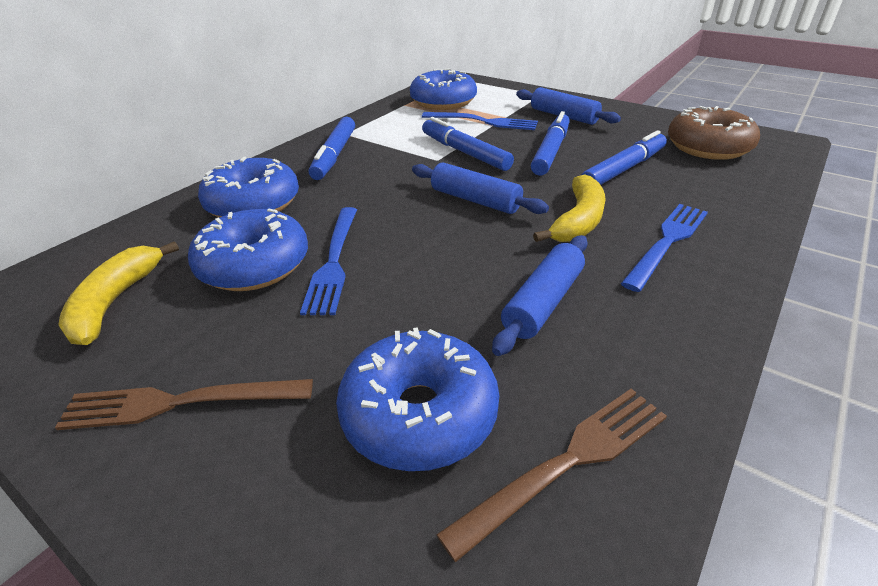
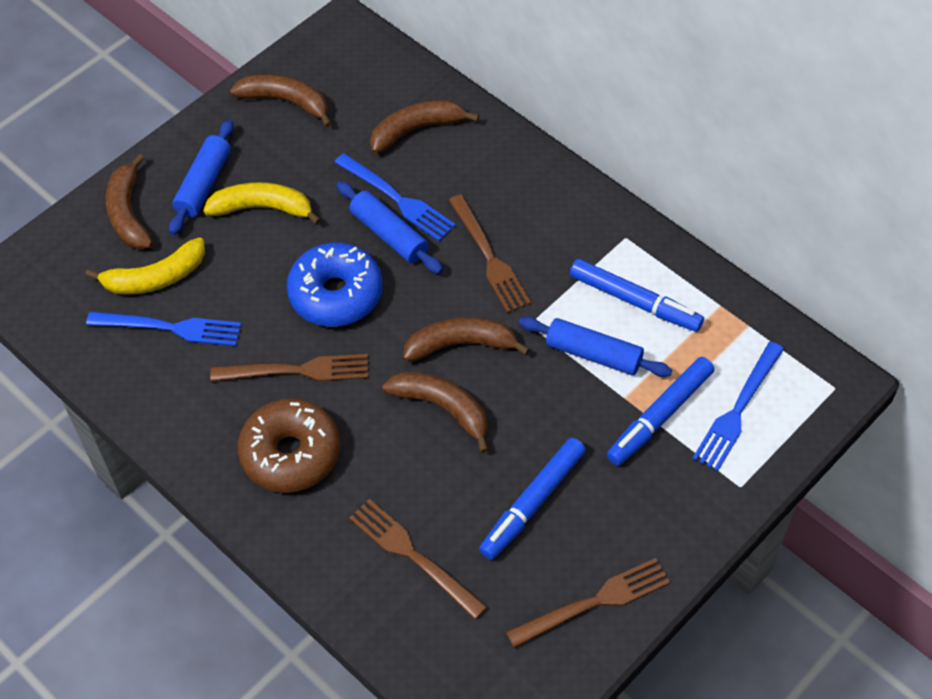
blue donut: [188,209,308,291] [198,157,299,218] [336,327,499,471] [410,68,477,110] = 4 -> [287,242,383,327] = 1
blue marker: [309,117,355,180] [422,117,514,171] [531,111,570,176] [582,130,667,185] = 4 -> [479,438,586,560] [570,259,704,332] [607,357,714,466] = 3
brown banana: none = 0 -> [105,154,153,249] [230,74,332,128] [370,100,479,154] [382,372,489,453] [403,317,530,362] = 5
brown fork: [55,379,313,430] [436,389,667,562] = 2 -> [210,354,369,382] [349,499,487,619] [449,194,531,313] [506,558,670,648] = 4

